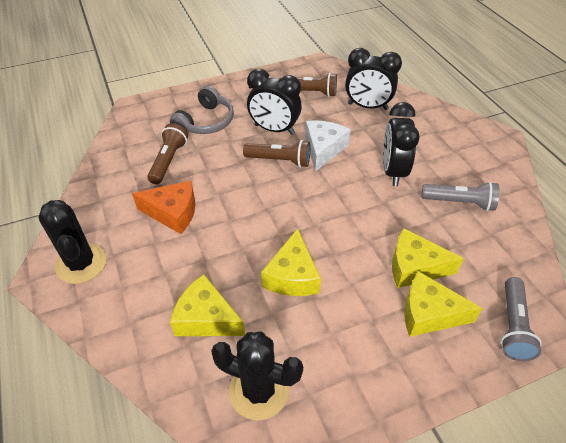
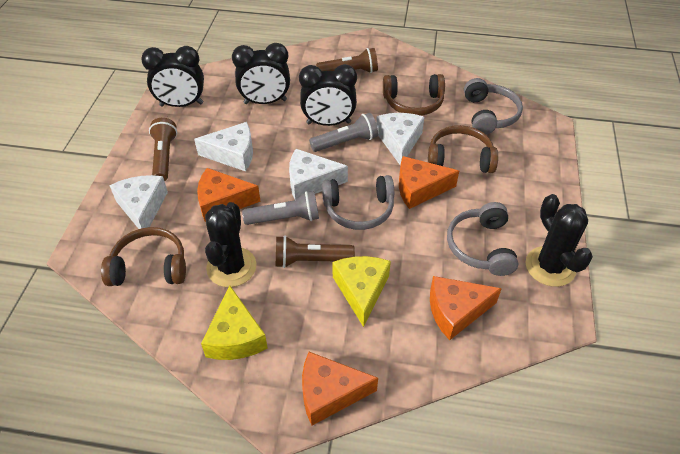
brown headphones: none = 0 -> [101,227,186,286] [383,74,445,116] [428,125,498,173] = 3
grey headphones: [170,86,234,134] = 1 -> [322,175,394,230] [447,202,518,276] [464,78,523,134] = 3
orange cheese: [132,181,195,234] = 1 -> [197,168,261,222] [302,352,378,426] [399,156,459,209] [430,276,502,340] = 4
white cheese: [305,120,351,172] = 1 -> [109,175,168,229] [194,122,253,171] [289,149,348,200] [376,113,424,165] = 4
yellow cheese: [170,275,245,336] [261,228,321,296] [392,228,464,288] [404,271,482,337] = 4 -> [201,286,268,360] [332,256,391,327] = 2

